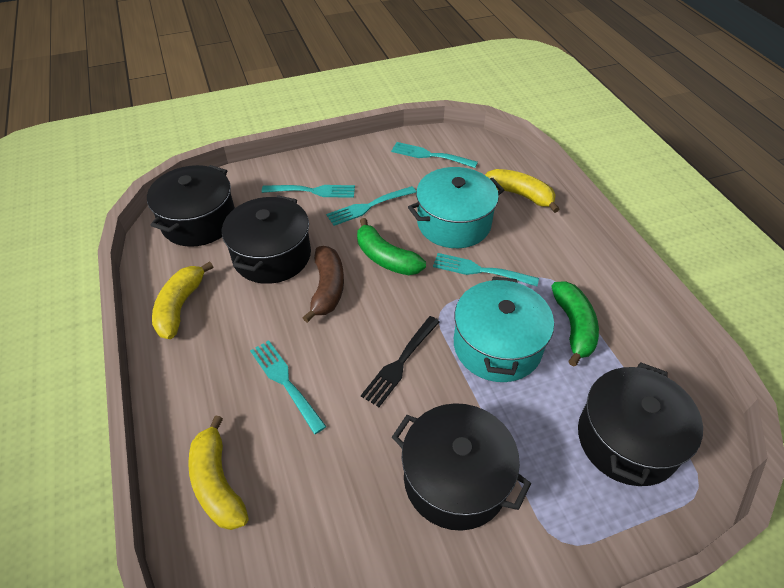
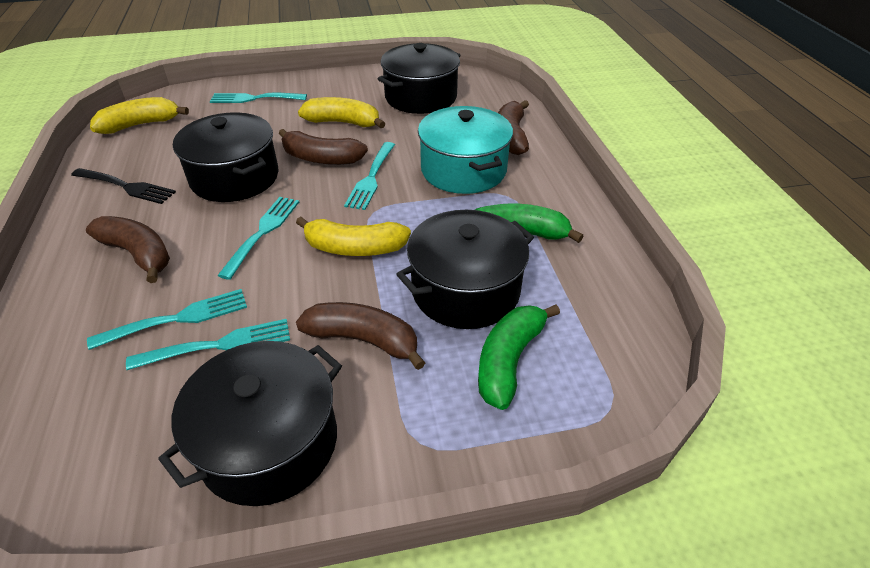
brown banana: [302,246,344,323] = 1 -> [86,216,170,283] [279,129,368,165] [296,302,425,370] [498,100,529,155] = 4
turquoise pot: [408,167,504,248] [454,277,554,382] = 2 -> [418,106,513,194] = 1

